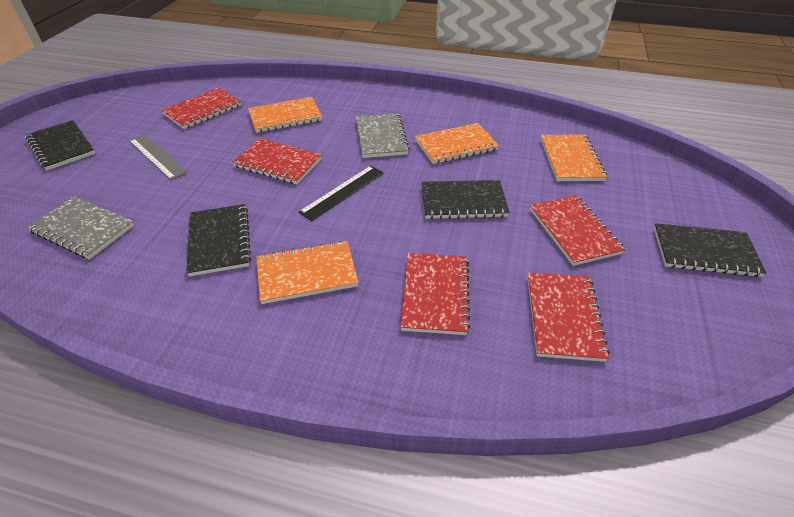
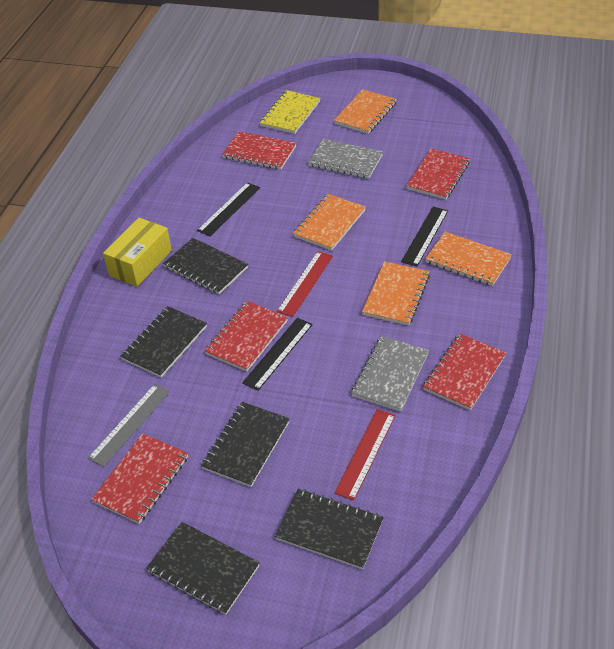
black notebook: [25,120,95,171] [186,204,251,276] [421,180,510,219] [654,223,766,277] = 4 -> [120,306,207,378] [146,522,260,615] [163,238,248,294] [201,402,290,487] [275,489,384,570] = 5
black ruler: [299,166,384,221] = 1 -> [197,182,260,236] [242,318,313,391] [401,207,448,267] = 3
red ruler: none = 0 -> [277,251,333,317] [334,409,396,501] = 2
yellow box: none = 0 -> [103,218,172,287] = 1
yellow notebook: none = 0 -> [260,90,320,134] = 1

